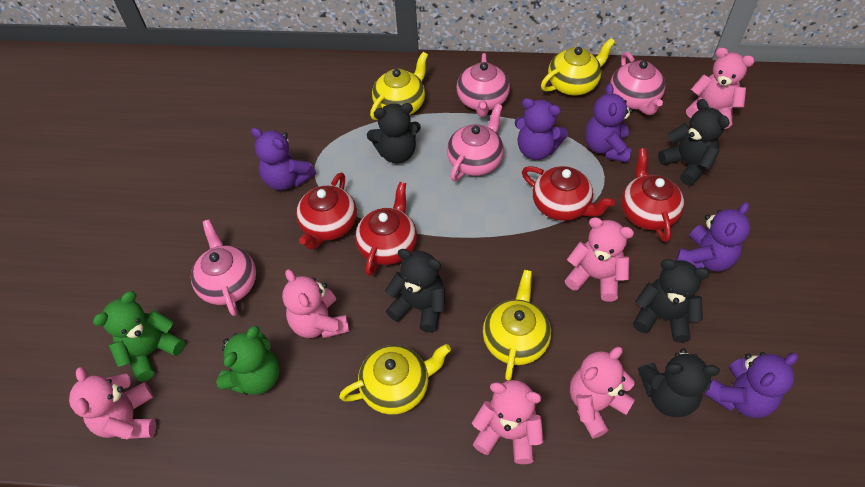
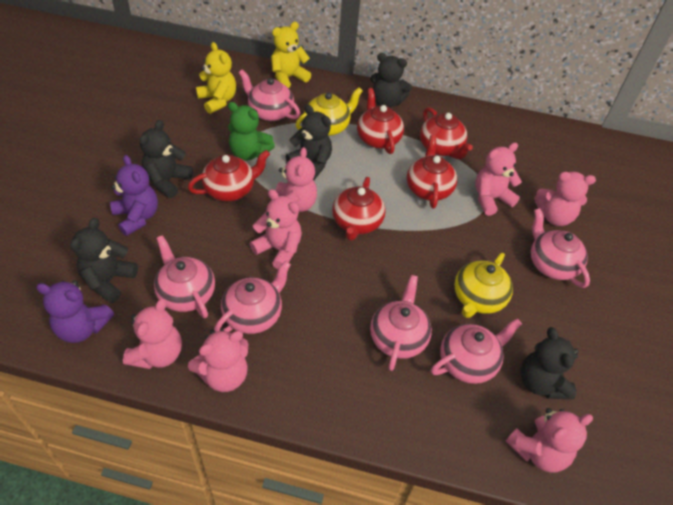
green teddy bear: [93,291,185,382] [216,326,280,395] = 2 -> [228,102,275,161] = 1
pink teapot: [191,219,256,316] [447,104,504,181] [457,53,510,117] [610,52,665,115] = 4 -> [154,235,215,319] [214,261,291,334] [239,69,300,121] [370,275,432,371] [431,318,522,384] [531,208,590,288] = 6
pink teddy bear: [69,367,156,439] [282,269,350,339] [472,380,544,464] [565,217,634,302] [570,347,635,439] [686,47,755,129] = 6 -> [123,299,182,369] [188,329,248,392] [250,189,302,269] [275,147,317,212] [475,143,522,216] [506,408,593,472] [534,172,596,226] = 7
purple teddy bear: [251,128,316,190] [515,98,568,160] [585,83,633,162] [676,202,751,272] [704,352,798,418] = 5 -> [36,280,114,343] [110,155,158,236] = 2
red teapot: [296,173,357,250] [355,182,417,276] [522,166,615,221] [621,148,684,242] = 4 -> [188,150,270,201] [332,177,385,241] [357,88,404,154] [407,135,457,209] [420,107,473,159] = 5
yellow teapot: [339,344,451,415] [370,52,428,120] [483,270,551,381] [541,38,615,95] = 4 -> [296,87,363,136] [454,253,513,318] = 2
yellow teddy bear: none = 0 -> [196,42,236,114] [271,22,311,88] = 2

